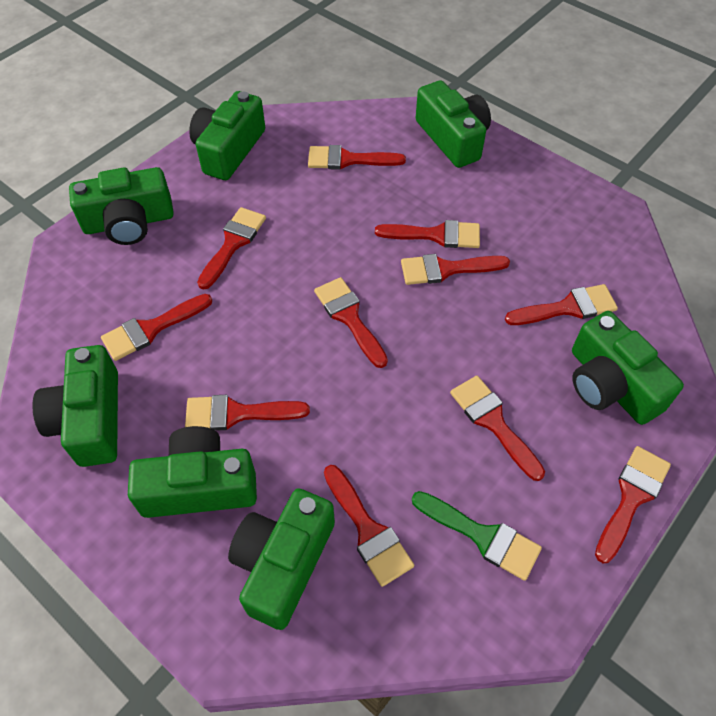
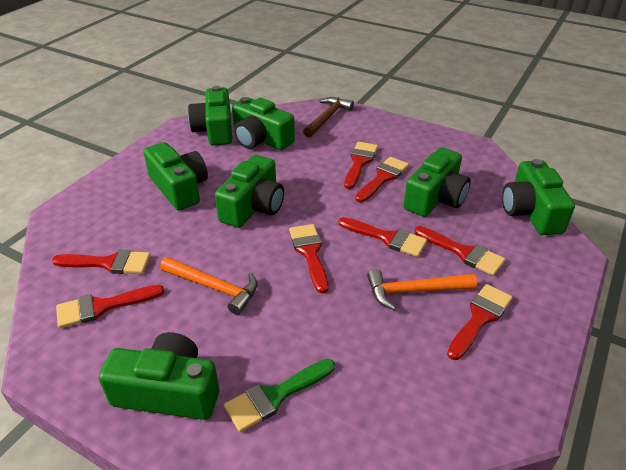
brown hammer: none = 0 -> [303,97,354,138] = 1
orange hammer: none = 0 -> [160,257,258,315] [367,269,477,310] = 2
red brush: [101,294,212,361] [185,395,310,431] [197,207,266,290] [308,145,406,170] [314,277,388,368] [324,465,414,587] [375,220,480,248] [401,254,510,285] [450,376,545,481] [505,284,618,325] [595,446,671,563] = 11 -> [52,250,150,274] [56,285,164,328] [289,224,329,293] [338,217,427,257] [344,142,378,189] [355,157,409,202] [414,226,505,276] [447,284,513,360] = 8

